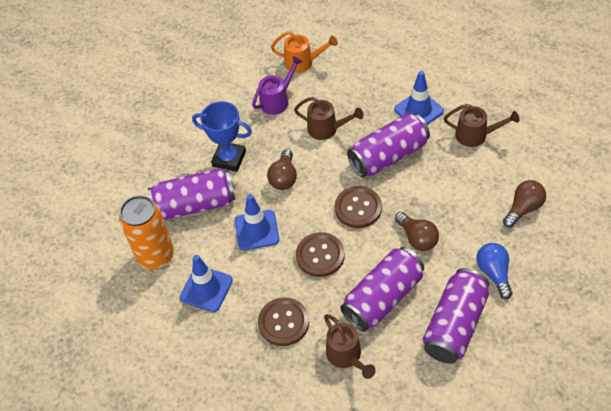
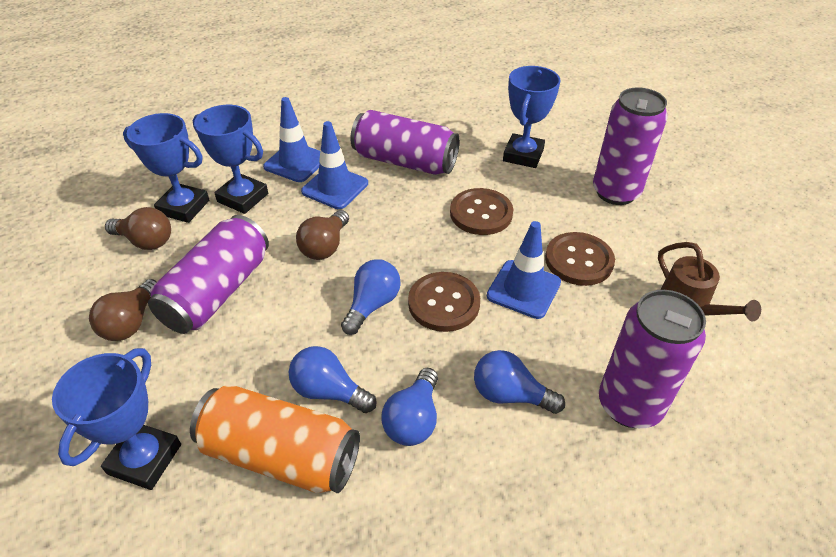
blue light bulb: [476,243,512,299] = 1 -> [289,346,377,413] [341,259,401,335] [381,368,438,446] [474,350,565,414] = 4
blue trophy: [192,101,252,172] = 1 -> [52,348,181,490] [123,113,209,223] [193,105,268,214] [503,66,561,168] = 4
brown watering can: [294,97,363,140] [324,314,375,379] [444,104,519,147] = 3 -> [658,242,761,321] = 1
orange watering can: [271,31,338,73] = 1 -> none = 0
purple watering can: [252,56,303,115] = 1 -> none = 0

